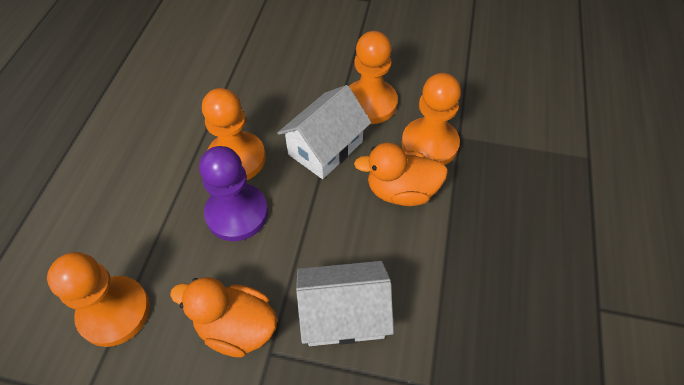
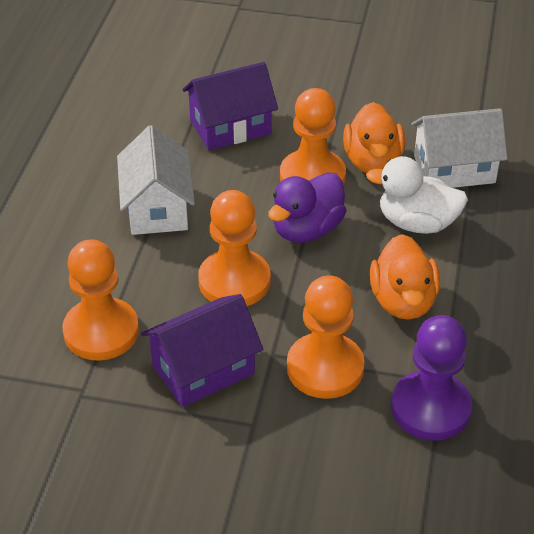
purple duck: none = 0 -> [268,172,346,243] = 1
purple house: none = 0 -> [141,294,263,407] [182,62,278,150] = 2
white duck: none = 0 -> [366,156,468,234] = 1

